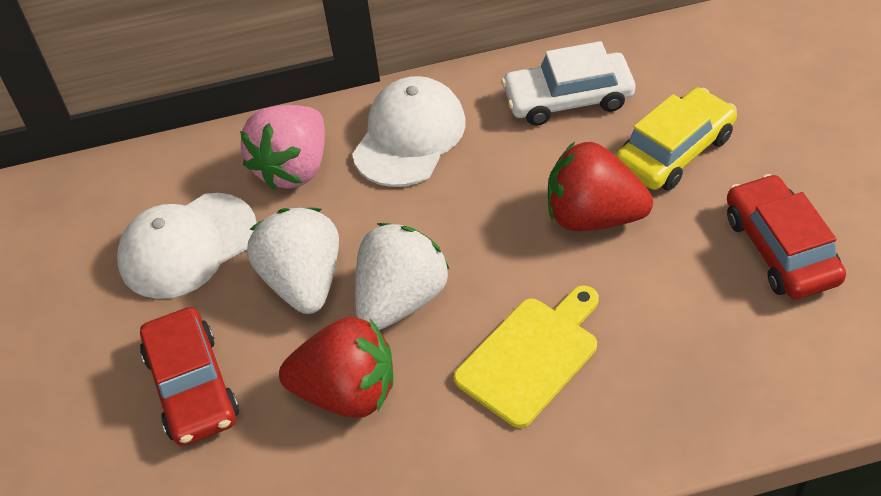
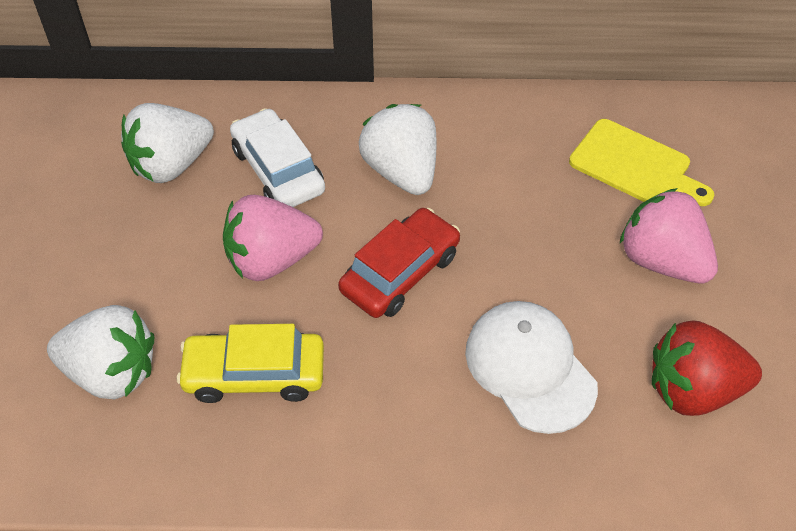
pink strawberry: [240,105,325,190] = 1 -> [223,195,323,281] [620,188,718,283] = 2
red car: [140,307,239,446] [727,174,846,300] = 2 -> [338,208,460,318] = 1
red strawberry: [279,317,393,418] [548,142,653,231] = 2 -> [652,320,762,416] = 1
white cap: [117,193,257,299] [352,76,466,187] = 2 -> [465,301,598,434] = 1
white strawberry: [247,208,339,314] [355,223,449,330] = 2 -> [47,305,154,399] [121,103,214,183] [359,104,436,195] = 3

